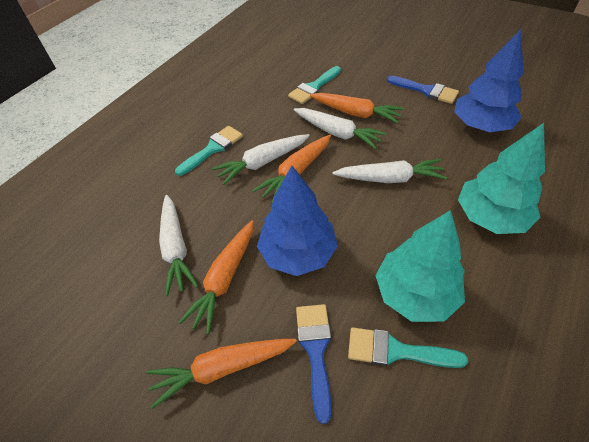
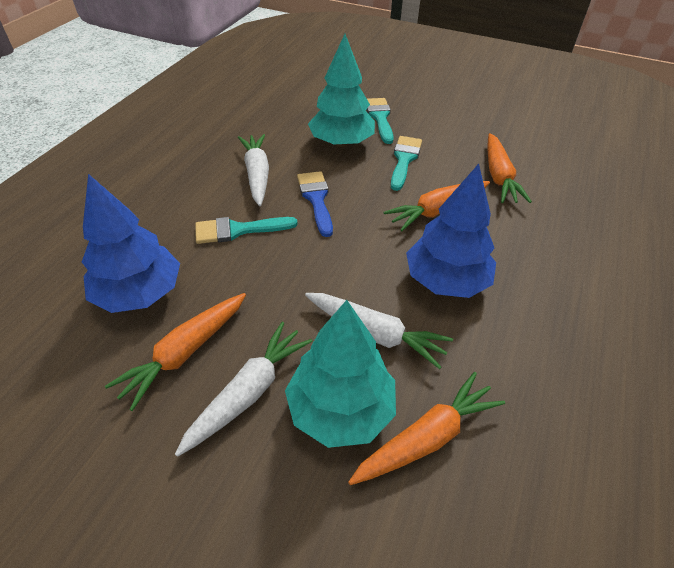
blue brush: [296,304,332,424] [387,76,459,104] = 2 -> [297,171,333,237] = 1
white carrot: [159,195,198,296] [212,134,310,185] [294,108,387,149] [333,159,447,183] = 4 -> [175,322,313,457] [238,134,269,206] [305,293,453,369] = 3

